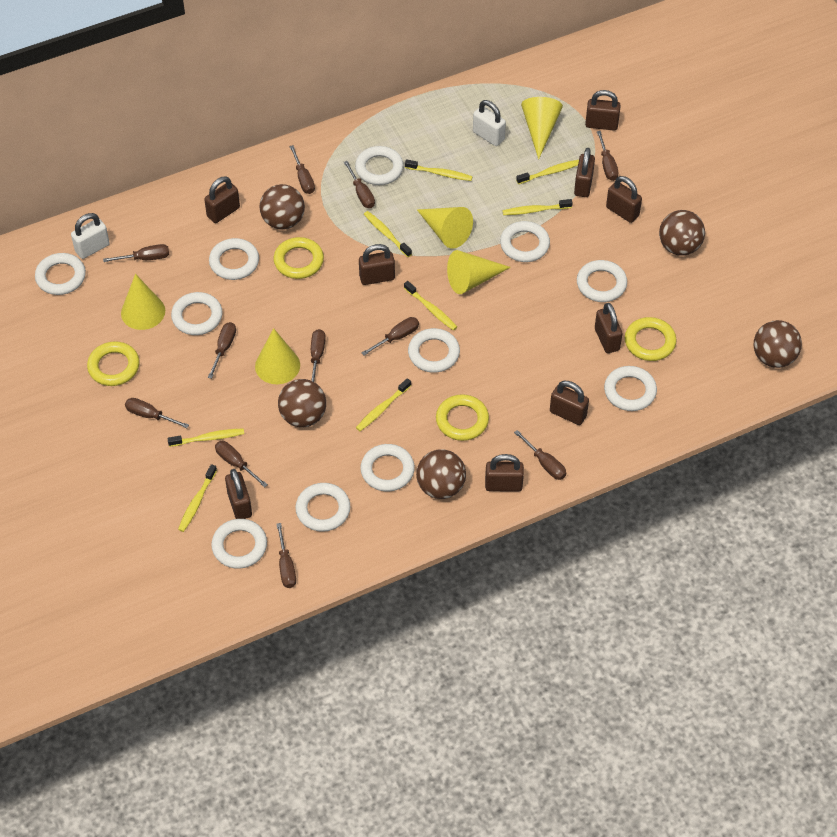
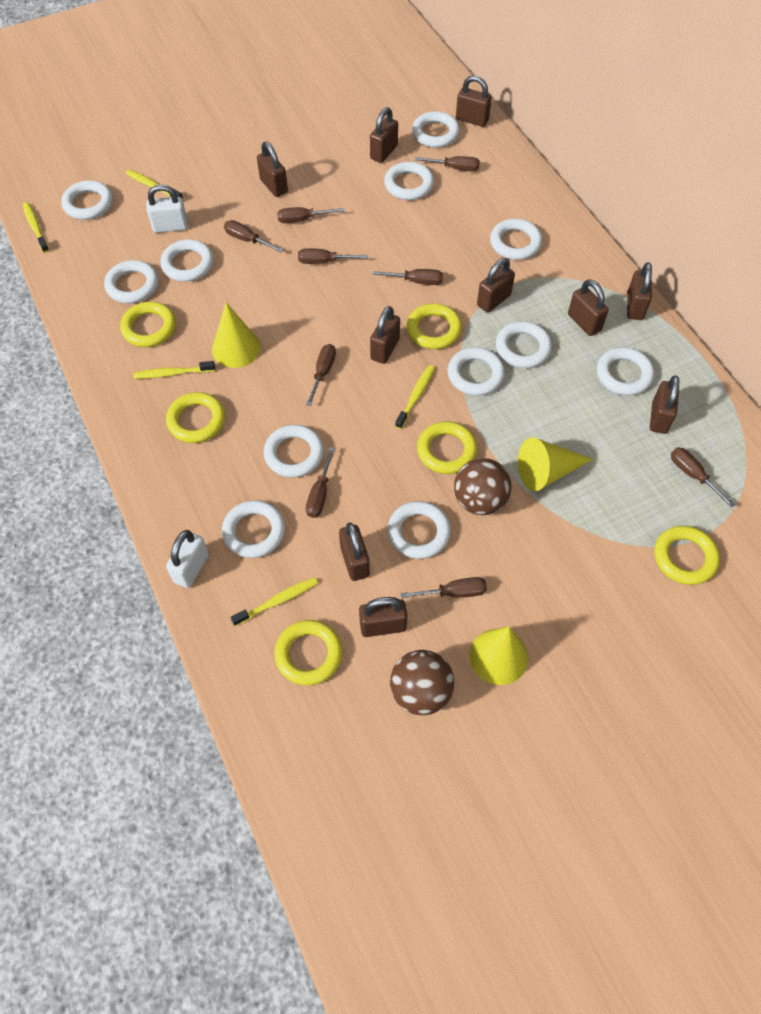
brown ball: [260,184,305,230] [278,379,326,427] [416,449,466,499] [659,210,705,256] [754,320,802,368] = 5 -> [390,650,454,715] [454,458,512,515] = 2
brown padlock: [204,177,240,223] [225,469,252,519] [359,244,395,285] [485,454,524,492] [550,381,589,425] [574,148,595,197] [585,90,621,130] [595,303,622,353] [606,176,642,223] = 9 -> [257,141,288,197] [339,522,370,581] [359,597,407,637] [370,107,398,163] [370,306,400,364] [456,75,492,127] [477,258,515,313] [568,279,608,336] [627,262,652,320] [650,375,679,434] = 10
brown screwdriver: [103,244,169,262] [125,398,189,428] [208,322,236,379] [215,441,268,488] [276,523,296,588] [289,145,315,194] [311,329,326,382] [344,161,375,208] [362,317,419,356] [514,430,566,480] [597,131,619,181] = 11 -> [224,220,283,252] [277,207,344,223] [298,248,367,264] [306,344,336,406] [306,447,335,518] [373,269,443,285] [401,577,487,598] [415,156,480,171] [671,447,735,508] = 9
white ring: [35,253,86,295] [171,292,223,335] [209,238,259,280] [211,519,267,569] [295,483,350,532] [355,146,404,185] [360,444,415,492] [408,328,460,373] [500,221,550,262] [577,260,627,302] [604,366,657,411] = 11 -> [61,180,113,220] [104,260,158,303] [160,239,214,282] [222,500,285,558] [264,425,324,478] [384,162,434,200] [387,501,451,559] [412,111,460,148] [448,347,505,396] [490,219,542,260] [496,321,552,368] [597,347,654,396] = 12
yellow cone: [121,274,165,330] [255,328,300,384] [417,207,473,249] [447,250,511,294] [521,97,563,159] = 5 -> [212,303,260,368] [469,627,528,685] [518,437,593,491] = 3
yellow ring: [87,341,139,386] [274,237,324,279] [436,394,489,441] [625,317,677,361] = 4 -> [120,302,176,347] [166,392,225,443] [274,620,343,686] [407,303,462,349] [417,421,477,474] [654,526,720,585] = 6
yellow toothbrush: [167,428,244,447] [178,464,217,532] [356,378,411,431] [364,211,412,257] [404,281,457,331] [405,159,473,181] [502,199,572,215] [516,160,579,184] = 8 -> [23,202,49,253] [126,170,183,200] [133,361,215,379] [230,577,318,626] [395,365,435,429] = 5

